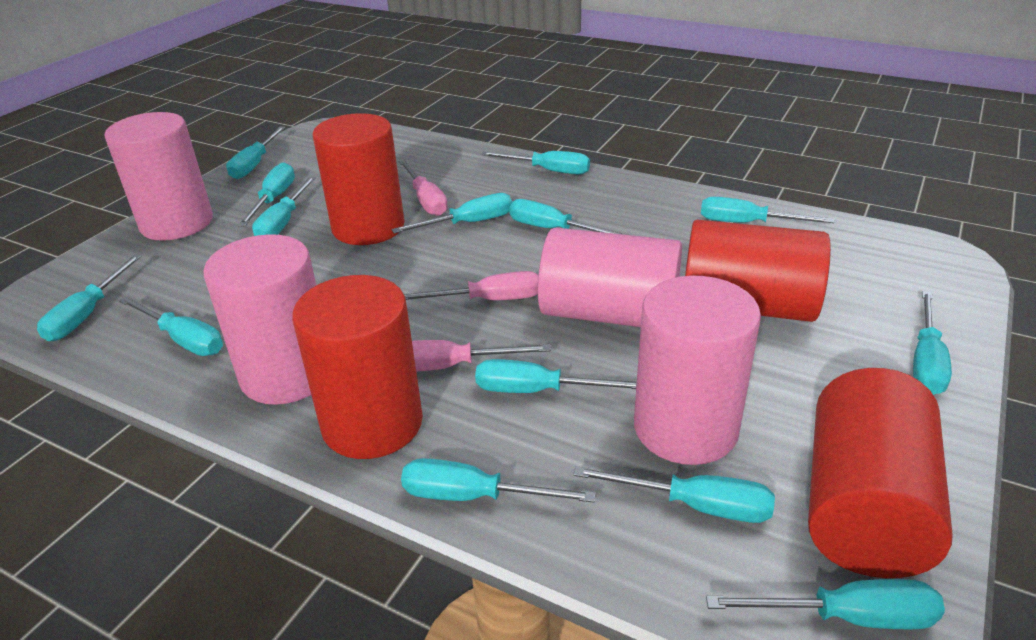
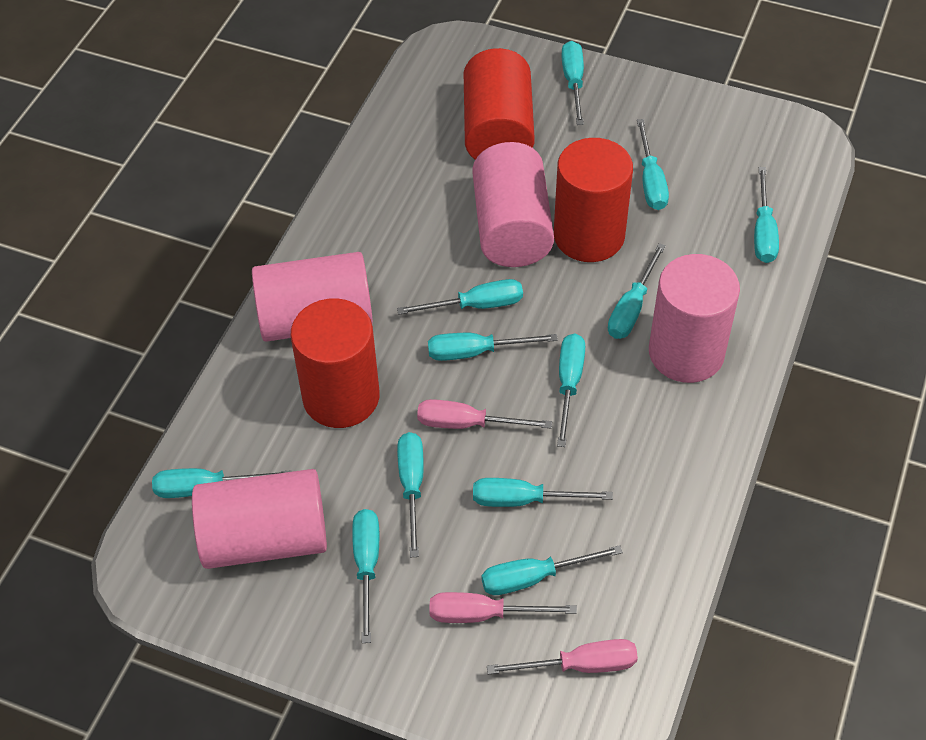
red cylinder: [292,275,423,459] [312,113,404,245] [685,220,831,322] [808,368,953,578] = 4 -> [290,298,379,428] [464,48,535,160] [554,138,633,262] = 3
turquoise screwdriver: [37,254,142,341] [119,296,223,356] [226,127,285,179] [238,162,295,227] [252,176,316,236] [392,193,512,233] [401,458,596,503] [475,359,637,393] [481,151,590,174] [509,199,628,235] [573,466,775,523] [701,197,835,223] [706,579,945,629] [913,291,952,395] = 14 -> [152,468,292,498] [352,509,379,643] [397,279,523,315] [397,432,424,557] [428,333,558,361] [473,478,613,507] [482,545,623,595] [557,334,585,447] [561,41,584,125] [608,243,666,339] [637,119,669,210] [754,167,779,263] = 12

